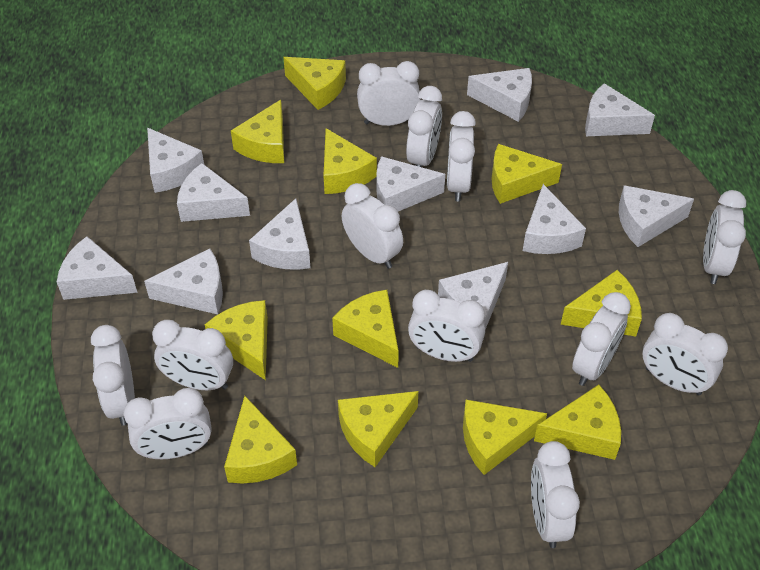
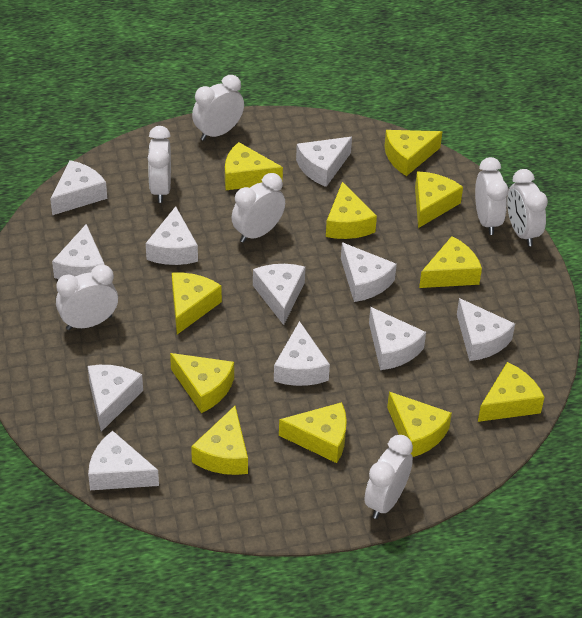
white clock: [91,325,135,426] [124,388,212,459] [152,320,233,390] [342,183,403,269] [357,61,421,126] [406,86,442,167] [408,290,485,362] [447,111,476,202] [531,441,580,548] [572,292,631,386] [643,313,728,395] [703,190,746,284] = 12 -> [56,265,118,330] [148,126,171,203] [192,75,244,141] [231,173,285,243] [364,435,413,519] [475,157,508,235] [507,169,548,246] = 7

